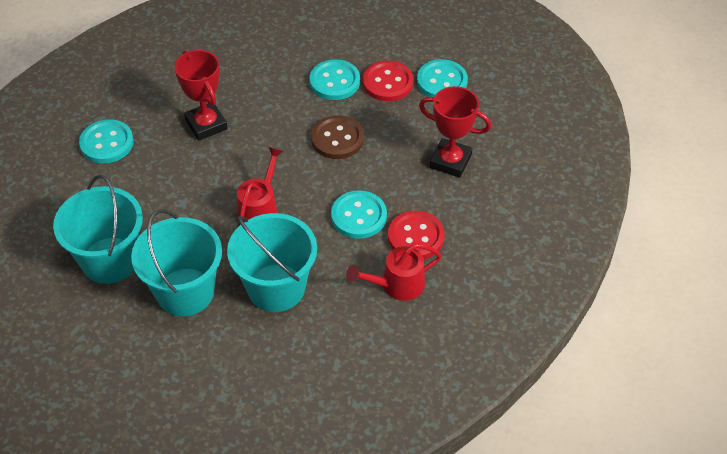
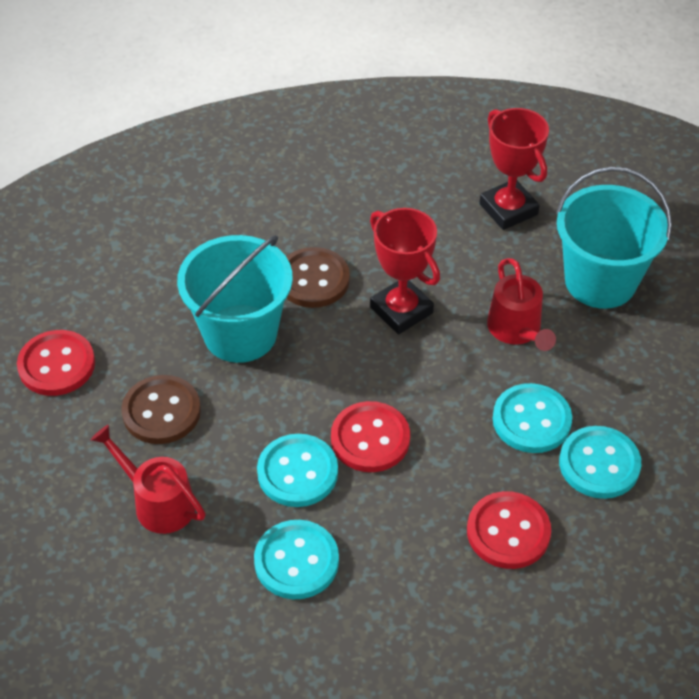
brown button: [311,115,364,159] = 1 -> [121,375,201,444] [286,247,350,308] = 2
red button: [363,61,413,101] [388,211,445,259] = 2 -> [17,330,95,396] [331,401,410,472] [467,491,551,569] = 3
turquoise bucket: [53,175,143,284] [131,209,222,316] [227,213,317,312] = 3 -> [177,235,293,363] [556,166,672,309] = 2

